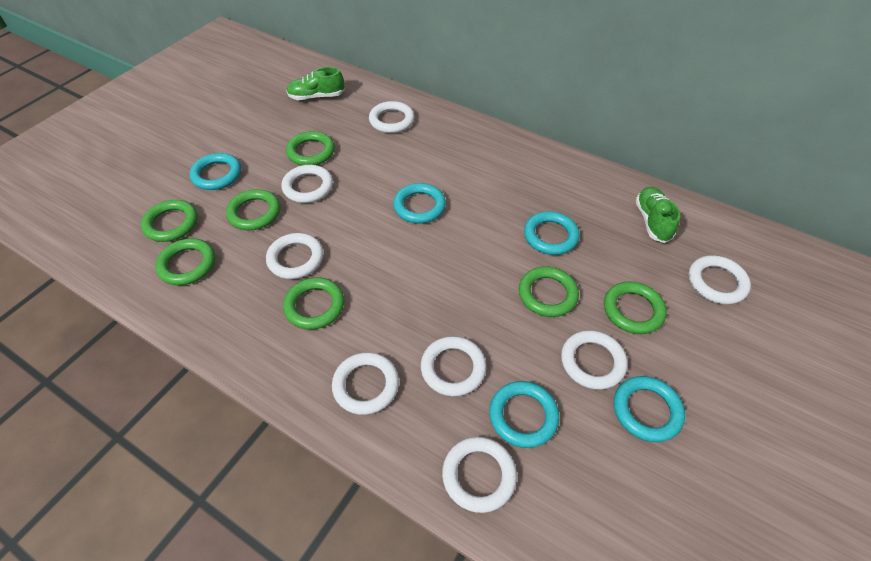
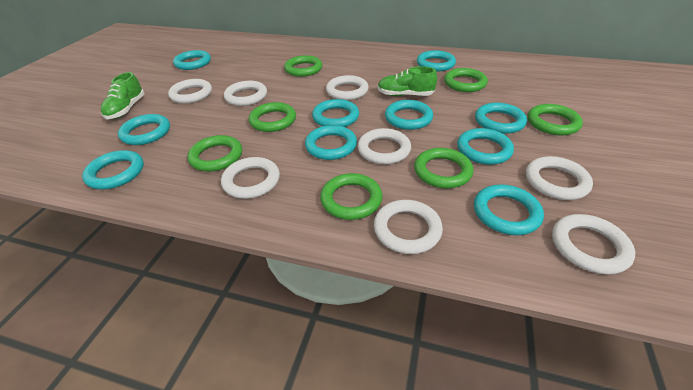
turquoise ring: [190,153,241,190] [393,183,446,223] [489,381,559,448] [524,211,579,255] [614,376,685,442] = 5 -> [82,150,144,190] [118,114,170,145] [173,50,211,70] [305,125,357,160] [312,99,359,127] [385,100,433,130] [417,50,456,71] [457,128,514,165] [474,184,544,235] [475,103,527,134] = 10

